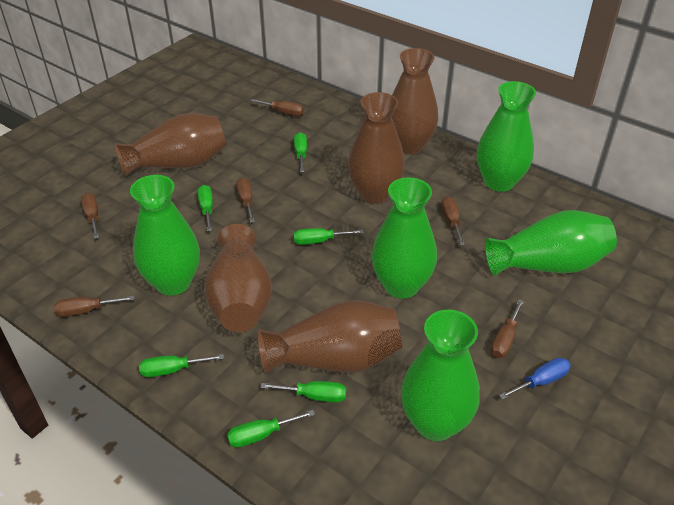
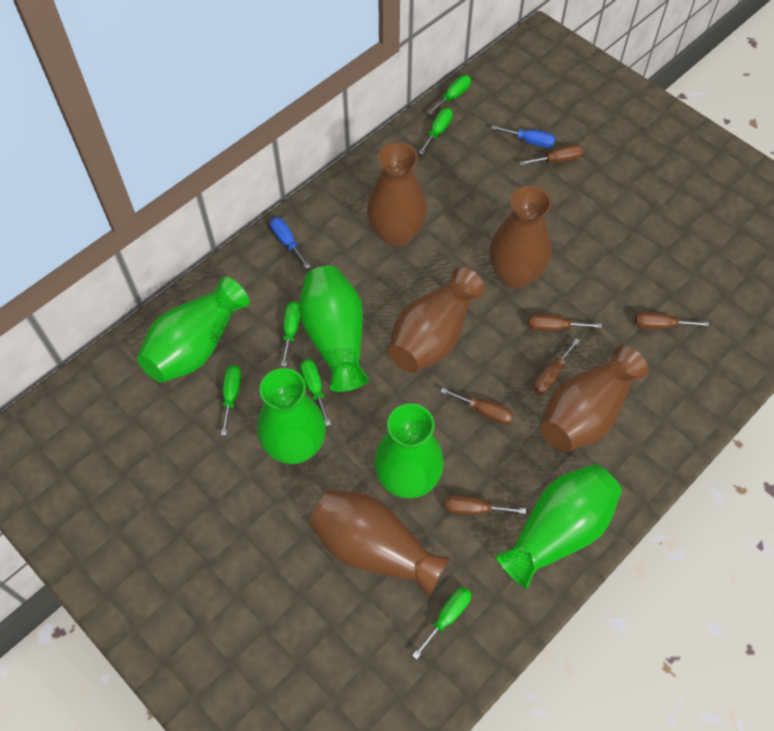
blue screwdriver: [499,358,571,400] = 1 -> [270,217,310,269] [491,126,555,148] = 2

